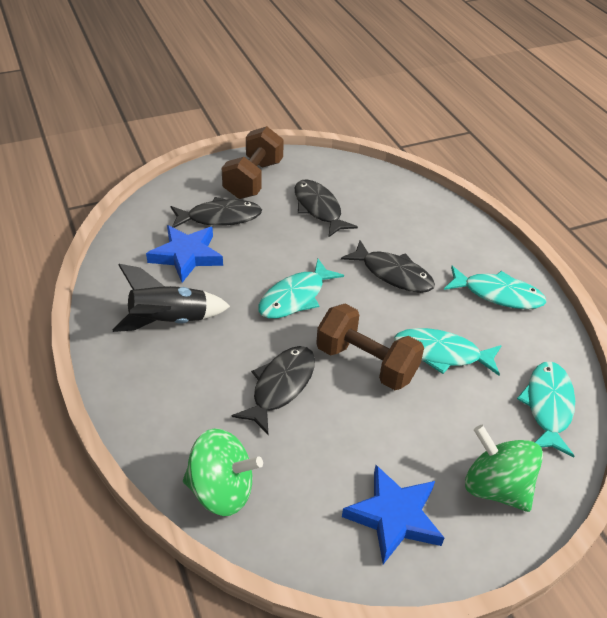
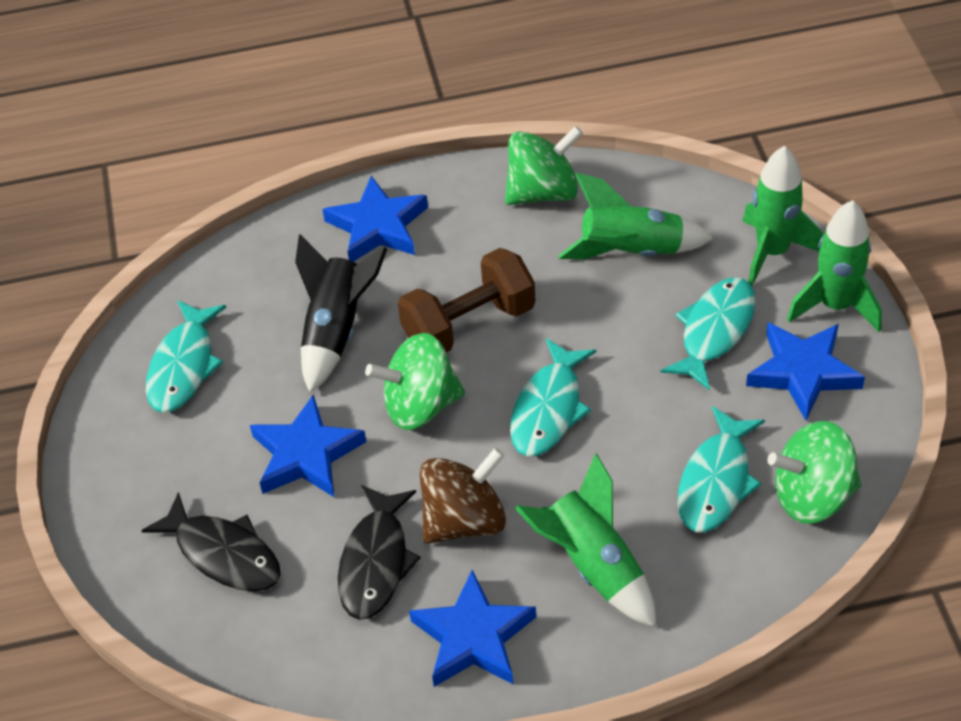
black fish: [171,197,262,228] [232,346,315,434] [295,179,358,237] [341,241,435,293] = 4 -> [141,492,281,591] [338,485,421,620] = 2
blue star: [146,225,223,283] [342,465,444,564] = 2 -> [250,394,366,498] [322,176,428,262] [409,570,536,687] [746,322,865,420] = 4
brown dumbbell: [222,126,284,199] [316,304,424,390] = 2 -> [398,248,536,353] = 1
brown spinning top: none = 0 -> [420,448,506,544] = 1
green rocket: none = 0 -> [515,453,656,627] [558,172,714,259] [742,146,823,286] [787,200,882,332] = 4
green spinning top: [183,428,263,516] [465,425,543,512] = 2 -> [365,333,465,430] [505,126,583,205] [767,421,861,524] = 3

